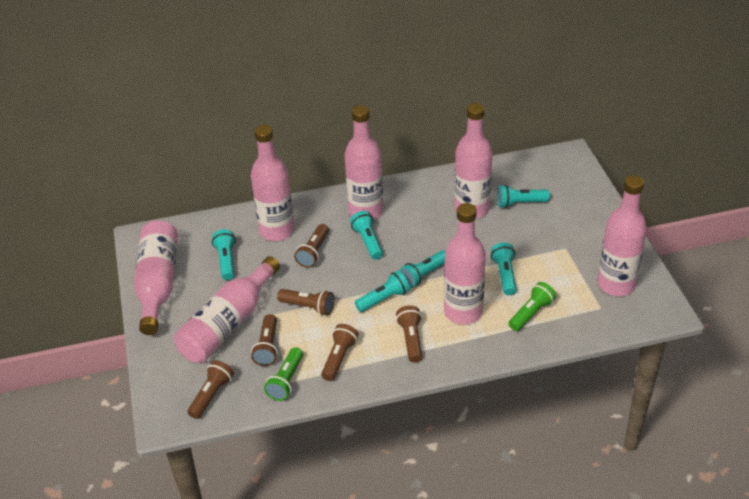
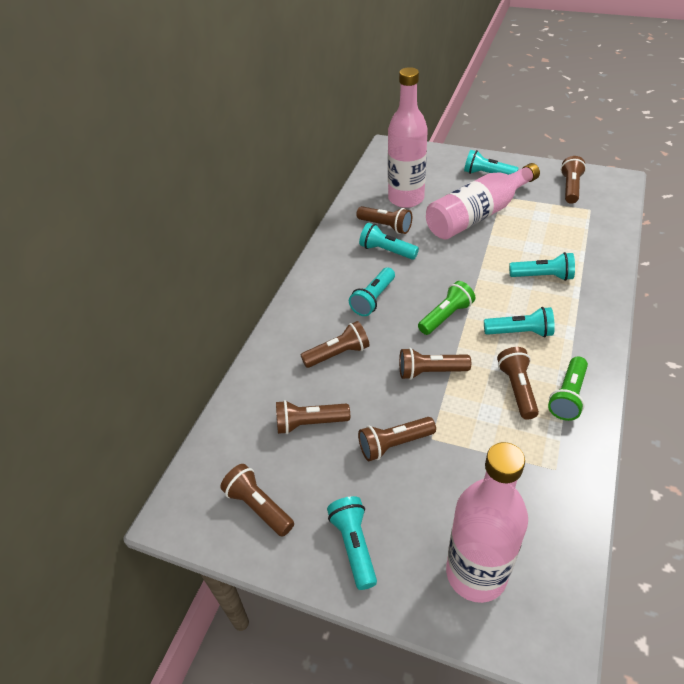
brown flashlight: [187,360,234,419] [251,314,278,366] [277,289,334,316] [294,224,329,268] [321,324,359,381] [396,305,422,363] = 6 -> [220,464,294,537] [276,400,350,434] [301,321,370,368] [356,206,412,234] [358,417,436,461] [399,348,471,380] [497,347,539,420] [561,156,586,204] = 8
pink bottle: [134,220,178,335] [174,256,280,363] [251,125,295,241] [345,105,383,219] [444,203,486,324] [454,103,493,219] [597,175,647,296] = 7 -> [388,67,428,208] [426,163,540,240] [446,442,528,603] = 3

